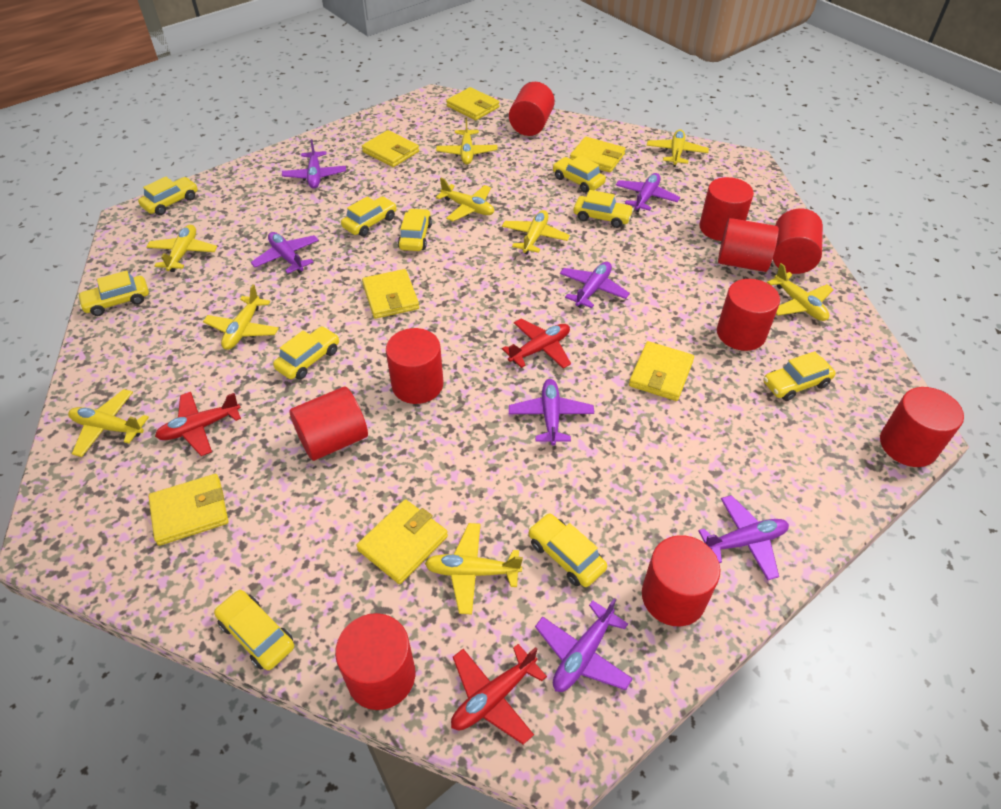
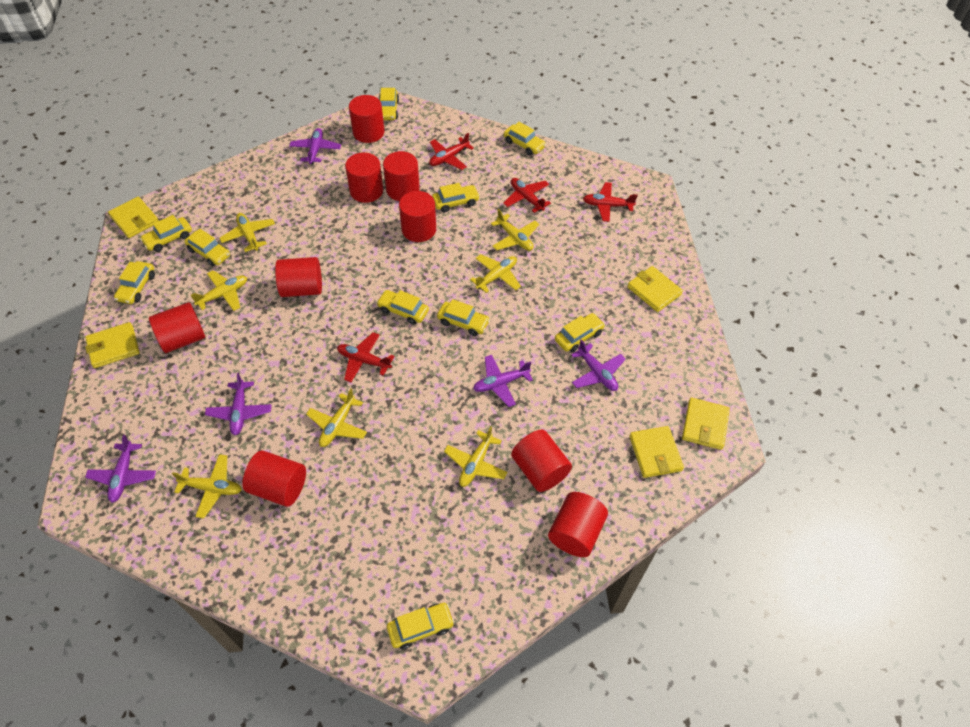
purple plane: [251,232,319,274] [282,139,346,189] [509,379,594,446] [535,598,633,692] [560,262,630,308] [616,173,680,212] [698,495,789,580] = 7 -> [85,435,156,503] [205,373,272,435] [289,128,341,165] [473,355,533,407] [571,339,626,391] = 5
red cylinder: [289,386,368,461] [335,613,415,710] [386,328,443,404] [509,82,555,136] [642,535,720,626] [699,177,754,241] [717,279,780,351] [718,218,779,272] [773,209,823,274] [880,387,964,467] = 10 -> [149,302,205,353] [242,451,306,507] [275,257,322,297] [345,152,383,203] [349,95,385,143] [383,151,420,201] [399,191,436,242] [511,430,572,492] [548,492,608,557] = 9
red plane: [155,392,241,456] [451,644,547,745] [502,318,571,369] = 3 -> [337,332,395,382] [429,133,474,170] [503,178,551,213] [583,182,638,222] = 4
yellow plane: [68,389,149,457] [146,225,217,272] [203,284,279,350] [425,523,523,615] [436,117,498,165] [436,178,494,221] [502,210,570,255] [647,129,709,167] [767,263,834,321] = 9 -> [172,454,242,518] [191,270,247,311] [219,213,275,252] [306,388,367,447] [444,427,508,487] [470,254,521,293] [491,209,539,251] = 7
yellow wallet: [148,474,228,546] [356,499,448,584] [362,130,419,167] [362,269,419,319] [446,87,500,120] [570,137,626,172] [629,341,694,401] = 7 -> [85,322,140,368] [108,197,159,238] [627,266,683,312] [629,426,684,478] [682,398,730,450] = 5

